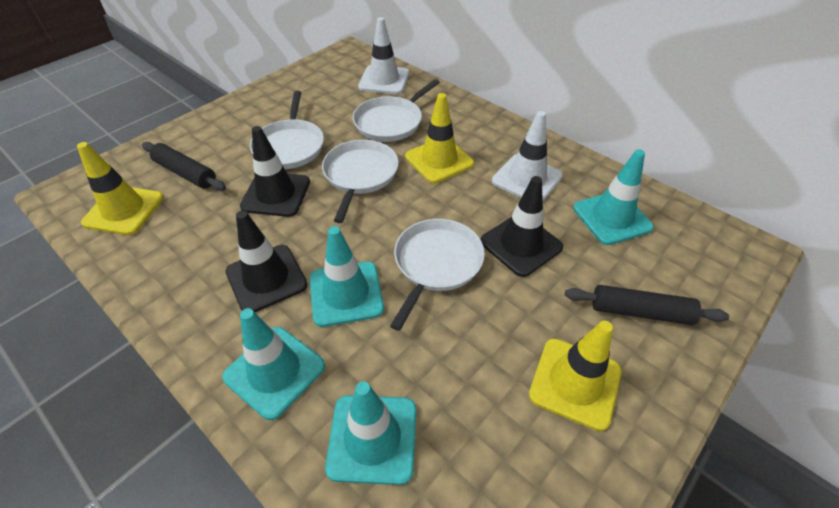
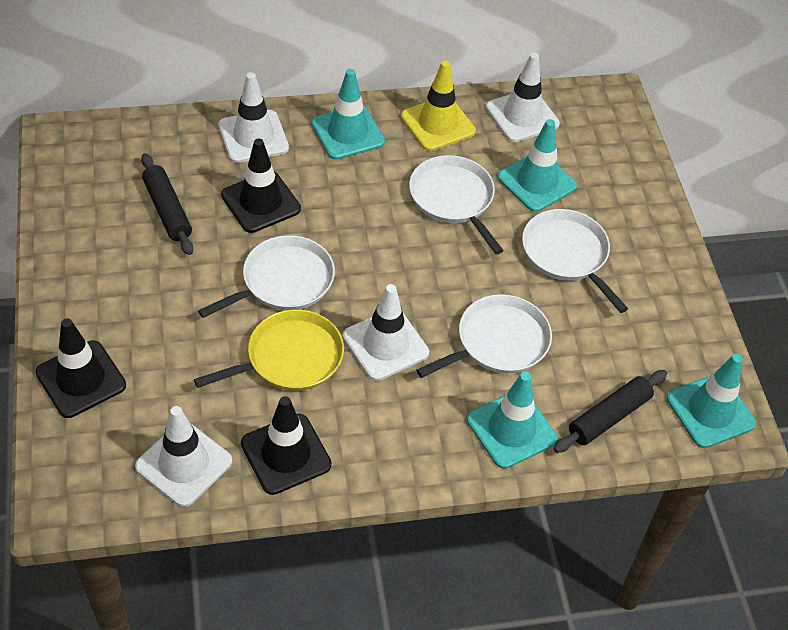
white traffic cone: [358,17,409,94] [492,111,563,201] = 2 -> [135,406,232,507] [219,72,289,163] [343,284,429,381] [486,53,560,142] = 4
yellow pan: none = 0 -> [194,310,344,391] = 1
yellow traffic cone: [77,142,164,235] [405,93,474,183] [529,321,621,431] = 3 -> [401,60,476,151] = 1

